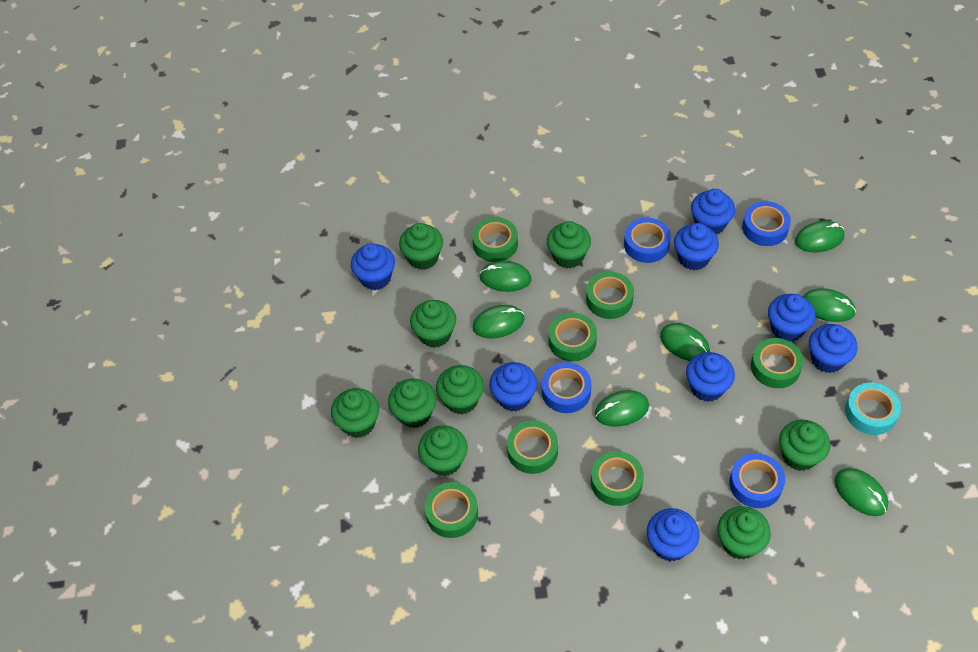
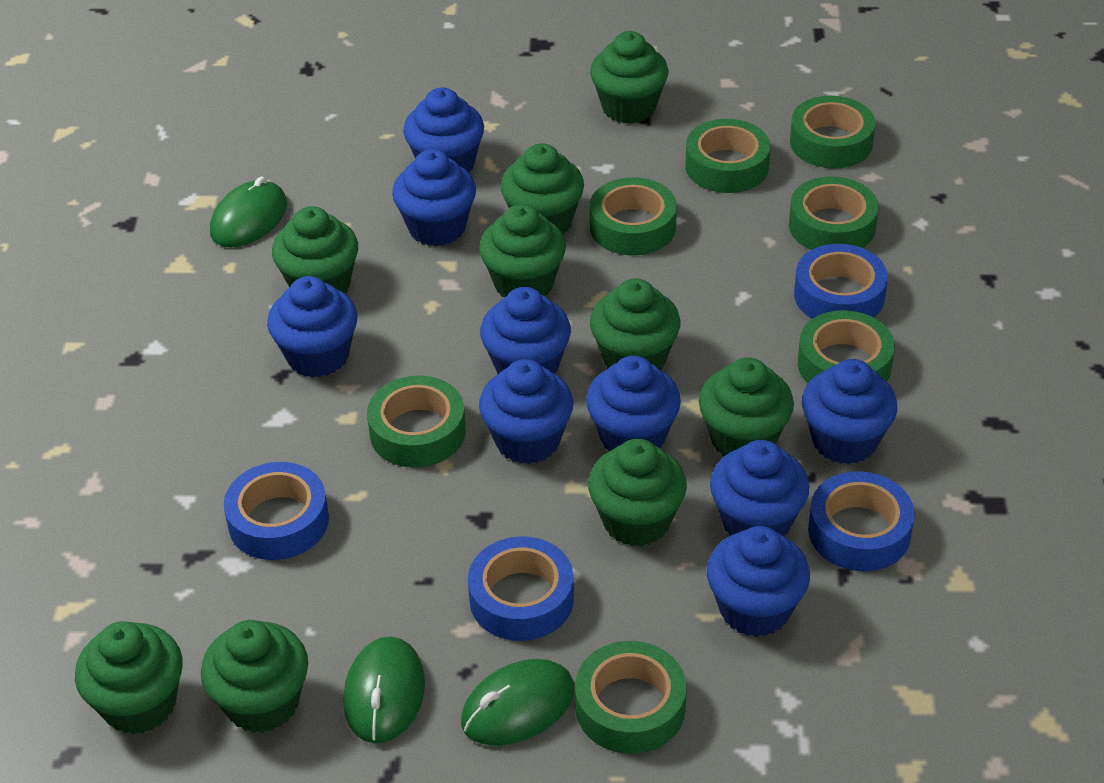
blue cupcake: [351,243,395,290] [489,362,538,412] [647,508,700,561] [674,223,719,270] [686,352,735,402] [691,189,735,235] [768,294,816,342] [809,324,858,373] = 8 -> [267,276,357,378] [392,149,476,246] [403,88,484,173] [479,359,573,464] [480,287,571,374] [586,356,681,451] [707,526,810,637] [710,440,809,536] [802,359,897,464] = 9
green mouse: [472,305,524,338] [479,261,532,292] [595,390,649,427] [660,323,710,361] [795,221,845,253] [803,288,856,322] [834,468,888,516] = 7 -> [210,177,287,247] [343,636,425,743] [461,659,574,746] = 3
turquoise tape: [845,383,901,435] = 1 -> none = 0

